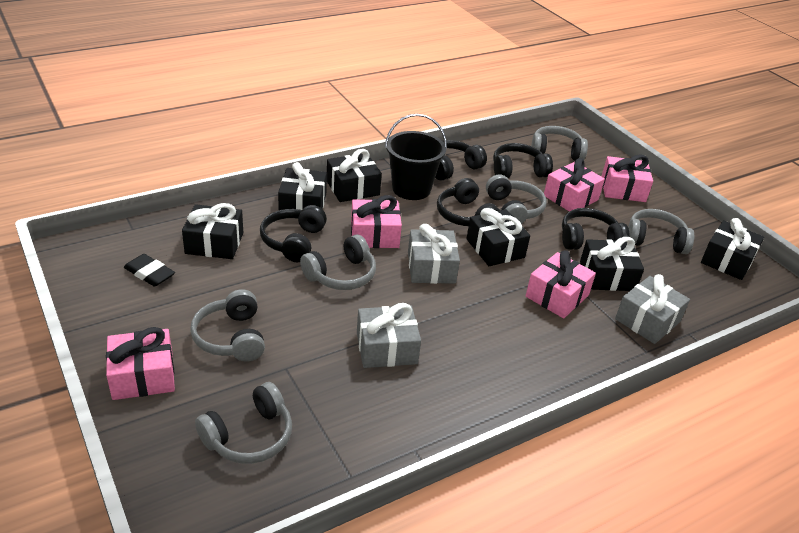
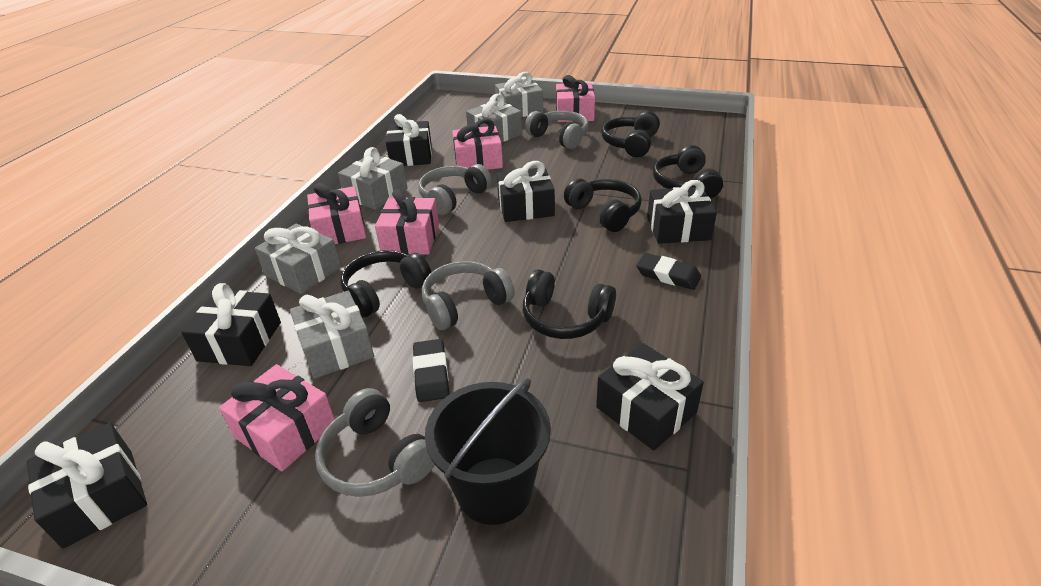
black eraser: [124,254,175,287] = 1 -> [413,339,449,402] [636,253,701,290] = 2
grey gift: [357,303,421,368] [408,224,460,284] [615,274,690,344] = 3 -> [255,223,341,294] [290,291,374,379] [338,147,408,210] [466,94,522,142] [495,72,543,117] = 5
grey headphones: [190,289,265,362] [195,382,292,464] [300,234,376,290] [486,174,546,224] [531,126,588,160] [628,209,694,254] = 6 -> [315,388,435,497] [418,164,492,215] [422,261,515,330] [525,111,589,149] = 4

